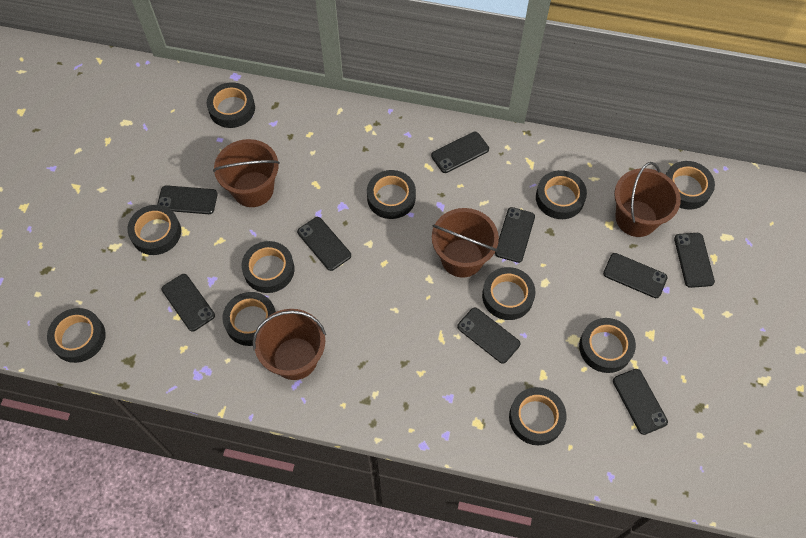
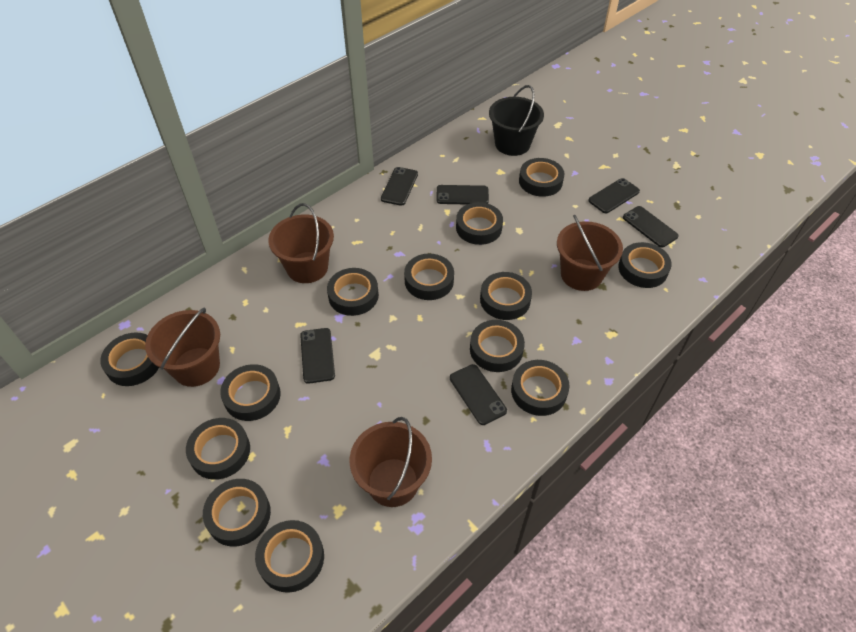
black bucket: none = 0 -> [489,85,544,156] = 1
black phone: [157,185,218,214] [161,274,215,332] [297,217,351,271] [431,132,489,173] [457,308,520,363] [495,207,535,263] [603,253,667,298] [613,369,668,435] [674,233,715,288] = 9 -> [300,328,335,384] [381,167,418,206] [436,185,489,204] [450,364,507,425] [588,178,640,213] [623,206,679,248] = 6
black tape: [47,308,106,363] [127,205,181,255] [207,82,255,128] [222,292,276,346] [242,241,294,293] [367,170,416,219] [482,267,536,320] [509,387,567,445] [536,170,587,219] [579,318,636,373] [666,161,715,210] = 11 -> [100,332,159,386] [186,418,250,480] [203,479,271,547] [220,364,281,421] [255,520,324,593] [327,268,379,316] [404,254,454,300] [456,202,503,245] [470,320,525,372] [480,272,532,320] [511,360,570,416] [519,158,564,197] [618,242,672,288] = 13

